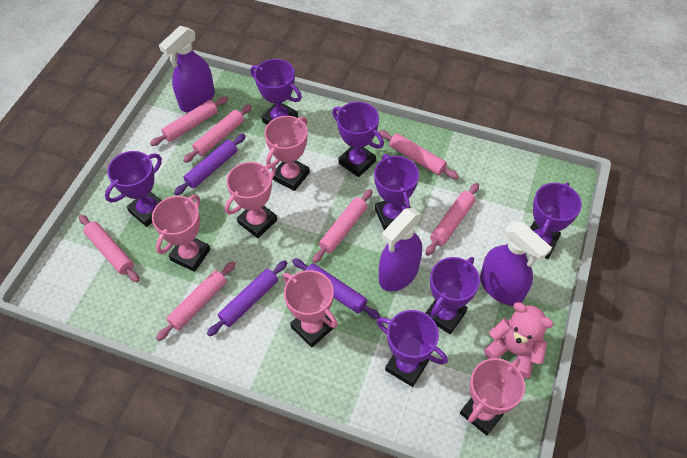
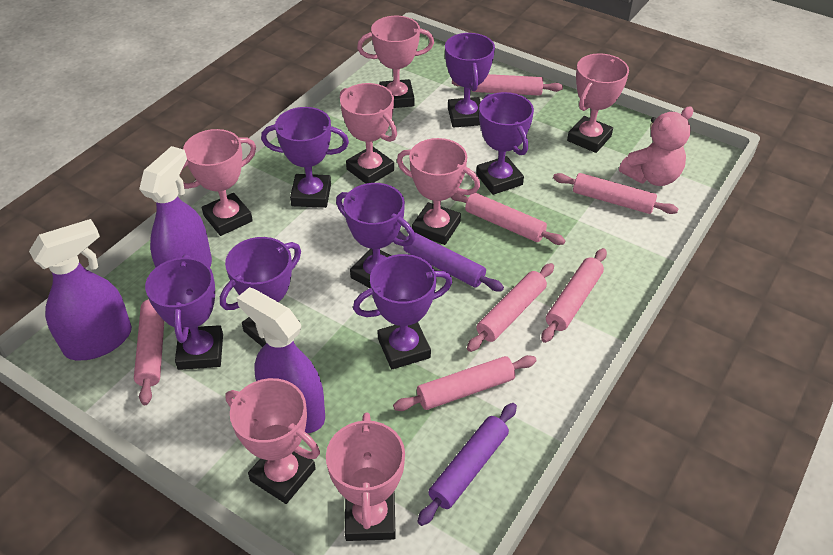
pink trophy: [152,195,211,272] [225,162,277,238] [264,116,310,191] [283,270,338,348] [460,358,525,435] = 5 -> [182,129,256,236] [225,378,320,504] [326,412,405,541] [340,83,397,184] [357,16,434,108] [397,138,480,245] [567,53,629,153] = 7
purple rolling pin: [174,134,246,195] [207,260,287,337] [292,258,380,319] = 3 -> [396,231,504,291] [417,403,517,526] = 2

